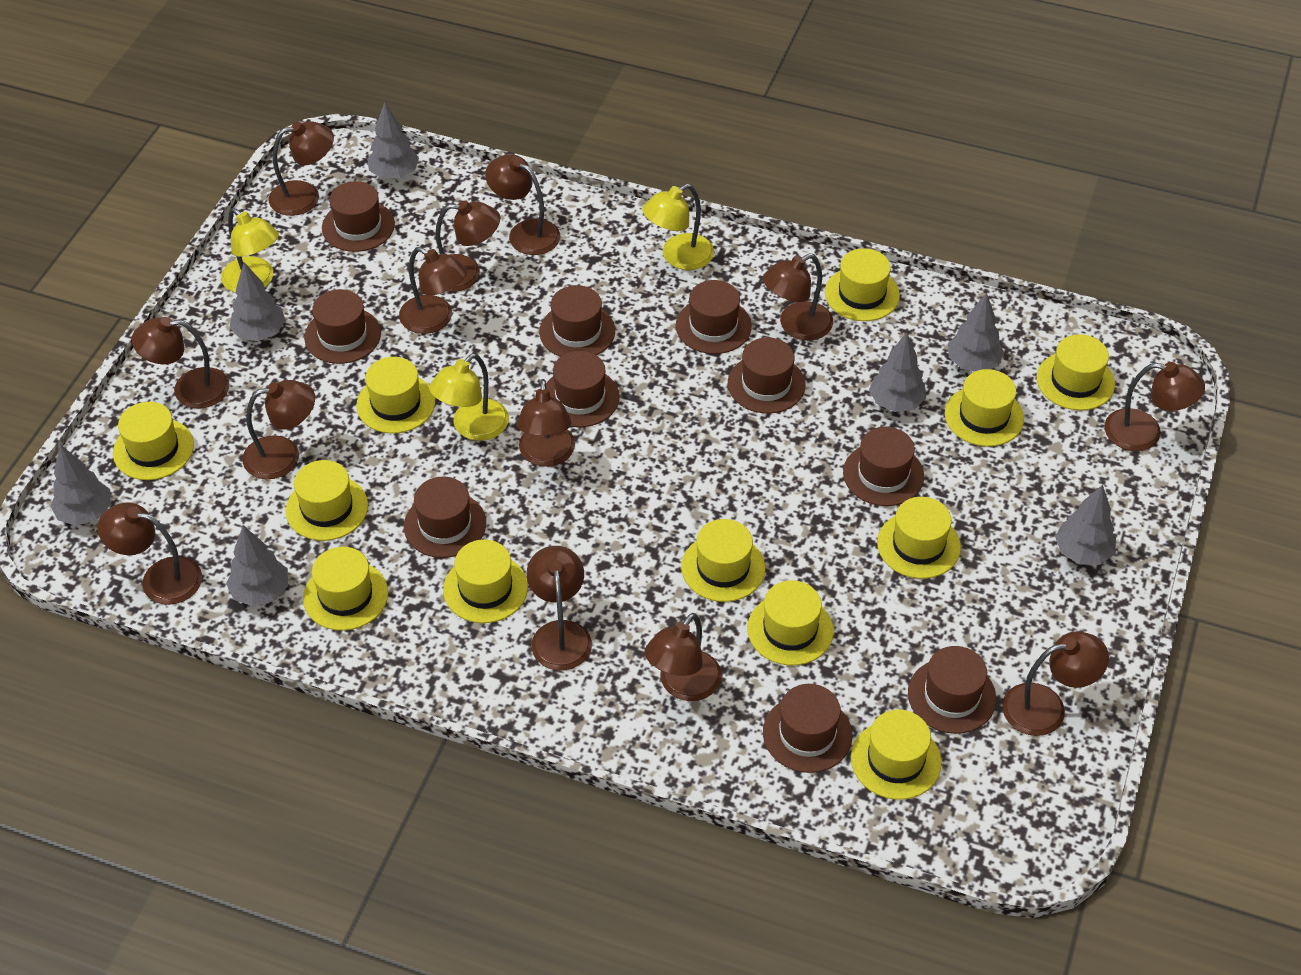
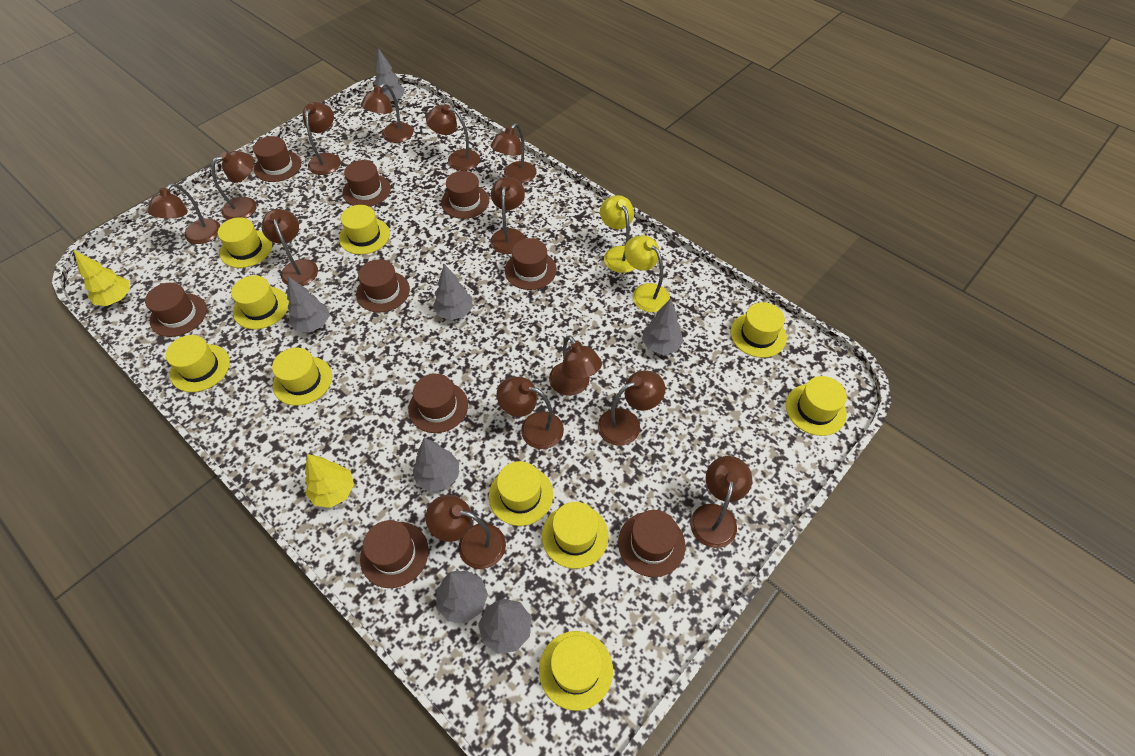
brown hat: [304,289,381,364] [322,181,395,252] [404,477,486,558] [539,285,615,357] [546,351,620,427] [676,280,752,354] [728,337,805,414] [763,684,852,773] [843,427,924,506] [908,646,996,734] = 10 -> [145,283,207,337] [253,136,302,182] [343,160,391,207] [356,259,410,313] [360,520,428,588] [408,374,468,433] [441,171,489,219] [505,238,557,290] [618,510,685,577] = 9
yellow hat: [113,402,194,480] [286,460,368,541] [303,547,388,631] [356,357,435,434] [443,540,528,623] [681,519,765,602] [747,580,834,666] [825,248,900,321] [851,710,942,800] [877,497,961,579] [945,369,1024,447] [1037,334,1115,411] = 12 -> [166,335,230,392] [218,217,272,268] [231,275,289,329] [272,348,332,406] [339,205,390,255] [489,461,553,526] [539,631,613,711] [542,502,609,569] [731,302,787,358] [786,376,847,436] = 10
yellow lamp: [221,208,279,293] [429,353,509,441] [642,184,714,270] = 3 -> [600,195,635,273] [624,235,670,312] = 2
yellow tree: none = 0 -> [74,250,130,306] [305,454,354,508] = 2

